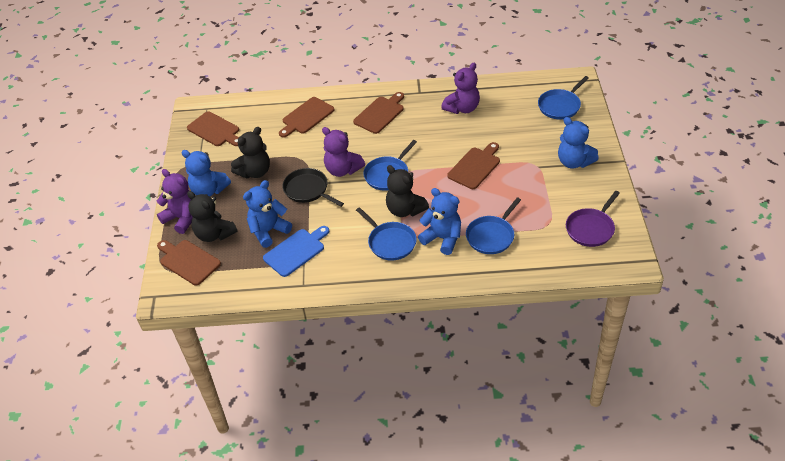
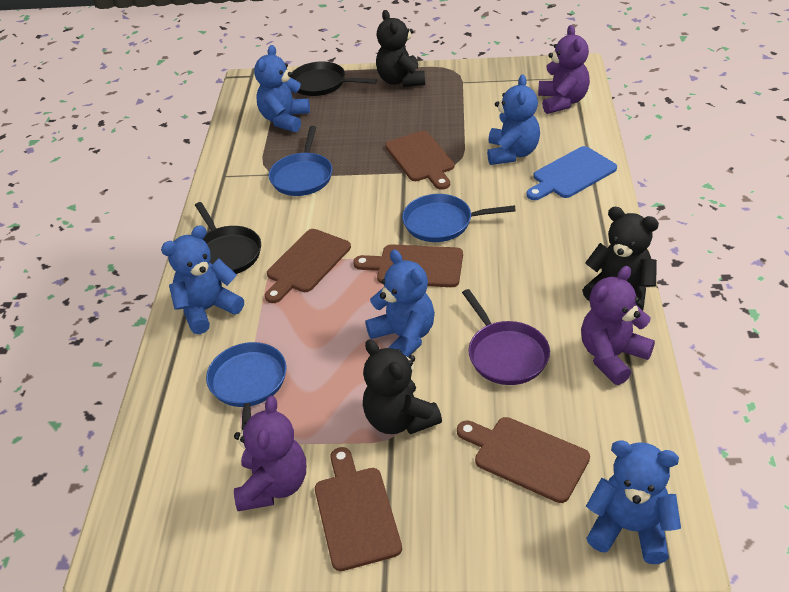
black pan: [283,168,344,207] = 1 -> [195,202,261,274] [291,61,377,96] = 2
blue pan: [356,207,417,260] [363,140,417,191] [466,198,521,254] [538,76,589,120] = 4 -> [206,342,287,430] [269,126,333,196] [402,194,516,242] = 3
blue teddy bear: [181,150,231,197] [243,180,292,248] [418,188,461,255] [558,117,599,169] = 4 -> [161,225,244,334] [254,45,310,132] [365,250,435,357] [487,75,540,165] [586,440,681,564] = 5

